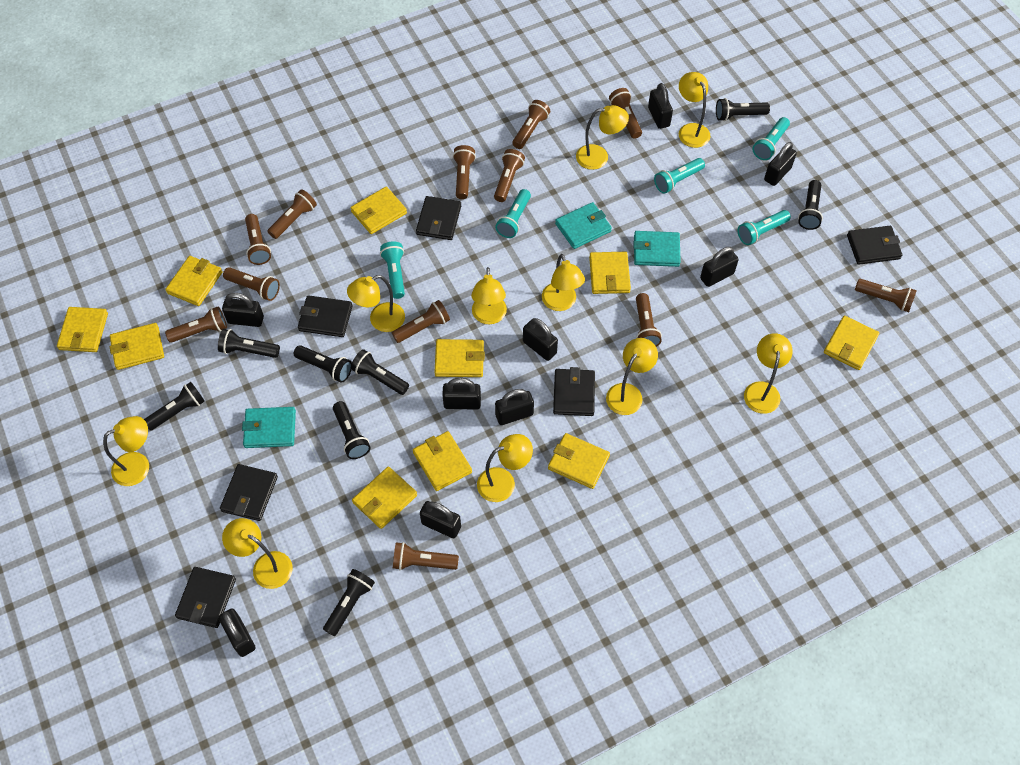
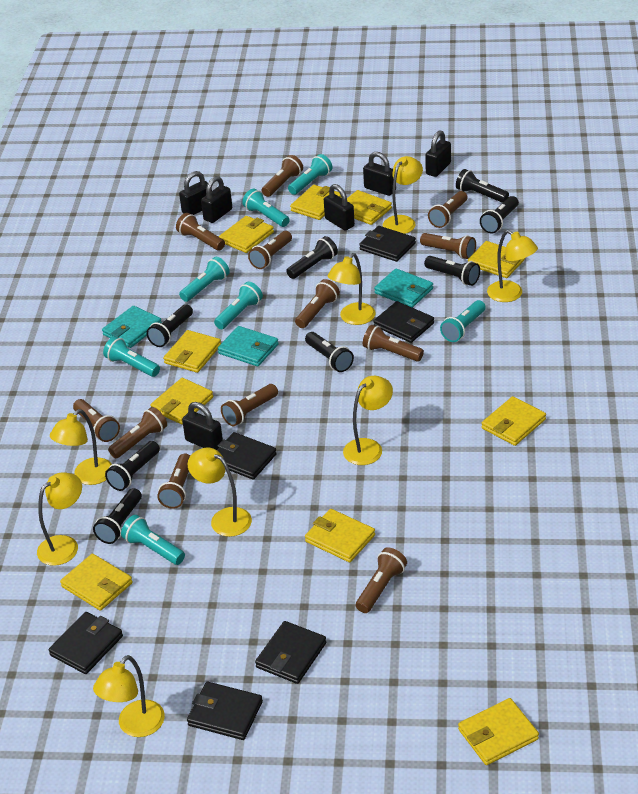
black padlock: [219,608,256,657] [222,293,264,327] [420,501,461,538] [442,378,481,410] [495,389,534,425] [523,318,558,361] [648,83,673,129] [700,247,739,287] [764,142,797,186] = 9 -> [179,171,212,215] [182,402,223,450] [201,176,232,223] [324,184,355,231] [363,152,396,196] [425,130,451,177] = 6
turquoise flashlight: [380,241,405,299] [495,189,531,238] [654,158,705,194] [738,210,791,245] [752,117,790,160] = 5 -> [103,336,160,377] [121,515,185,565] [179,257,230,302] [214,282,263,329] [242,189,289,227] [288,154,332,195] [440,300,486,342] = 7
yellow lamp: [103,416,149,486] [222,518,293,589] [347,275,405,332] [471,267,507,324] [477,434,533,502] [542,254,585,311] [576,105,629,170] [606,338,658,415] [679,72,711,148] [744,333,793,414] = 10 -> [37,472,82,566] [50,409,112,485] [93,655,165,737] [188,448,252,537] [328,253,376,325] [343,376,393,465] [383,156,423,234] [487,230,538,302] = 8

